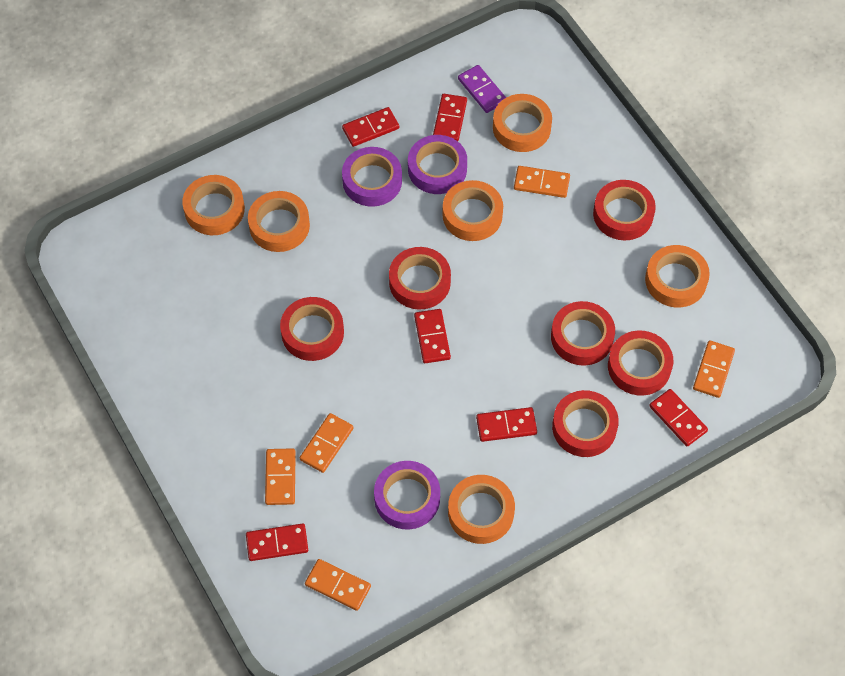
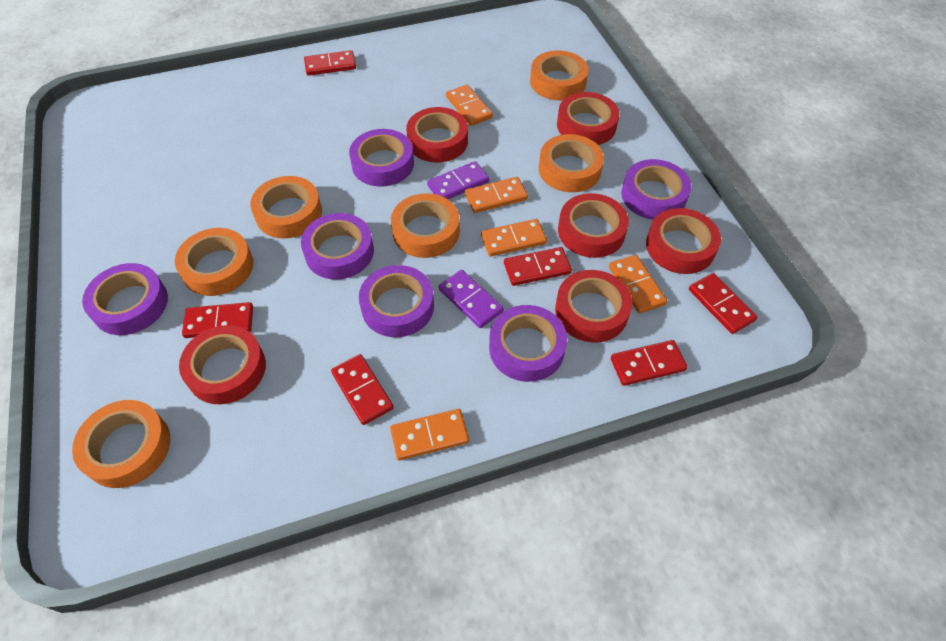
purple domino: [458,65,506,113] = 1 -> [427,161,489,199] [439,270,504,328] = 2
purple tape: [342,147,402,207] [374,461,440,530] [408,135,467,194] = 3 -> [82,263,168,335] [301,213,374,279] [349,129,414,187] [359,265,434,337] [489,305,567,382] [621,159,691,220] = 6

